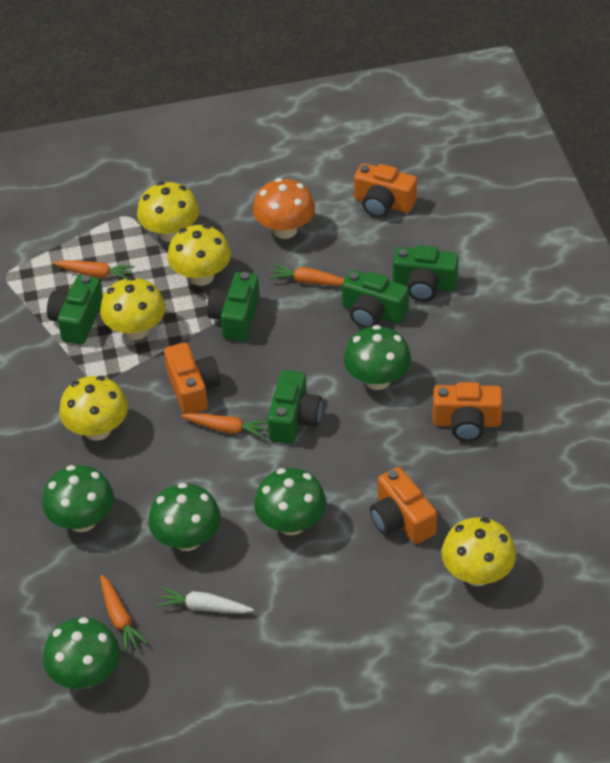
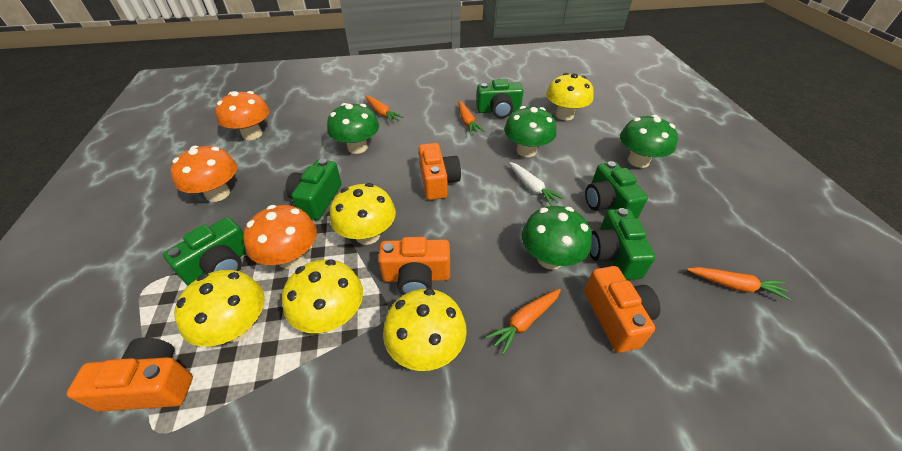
green mushroom: [42,465,114,532] [43,617,120,689] [148,483,221,551] [254,468,326,535] [344,325,411,390] = 5 -> [327,103,379,154] [504,106,557,157] [522,206,592,270] [620,115,678,168] = 4
orange mushroom: [253,178,315,239] = 1 -> [170,146,237,202] [215,91,269,140] [243,205,317,269] = 3

